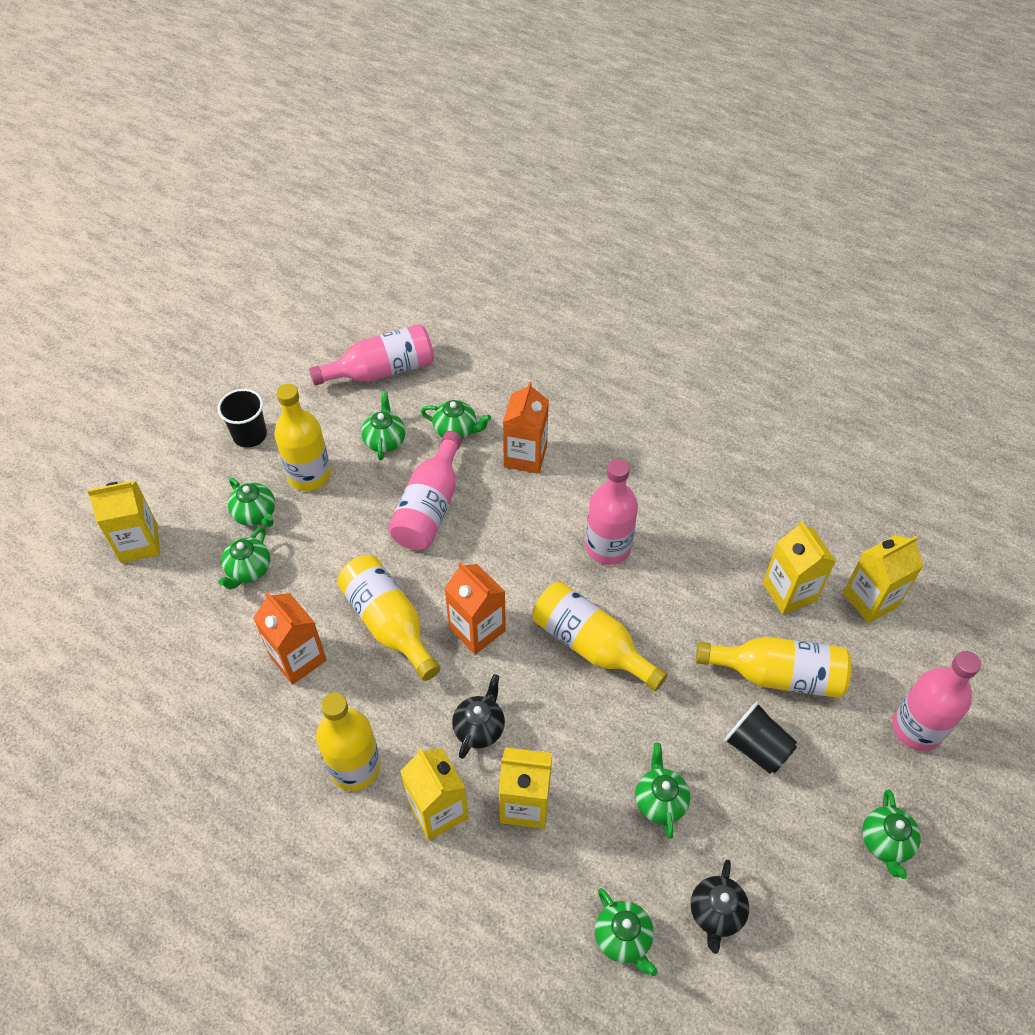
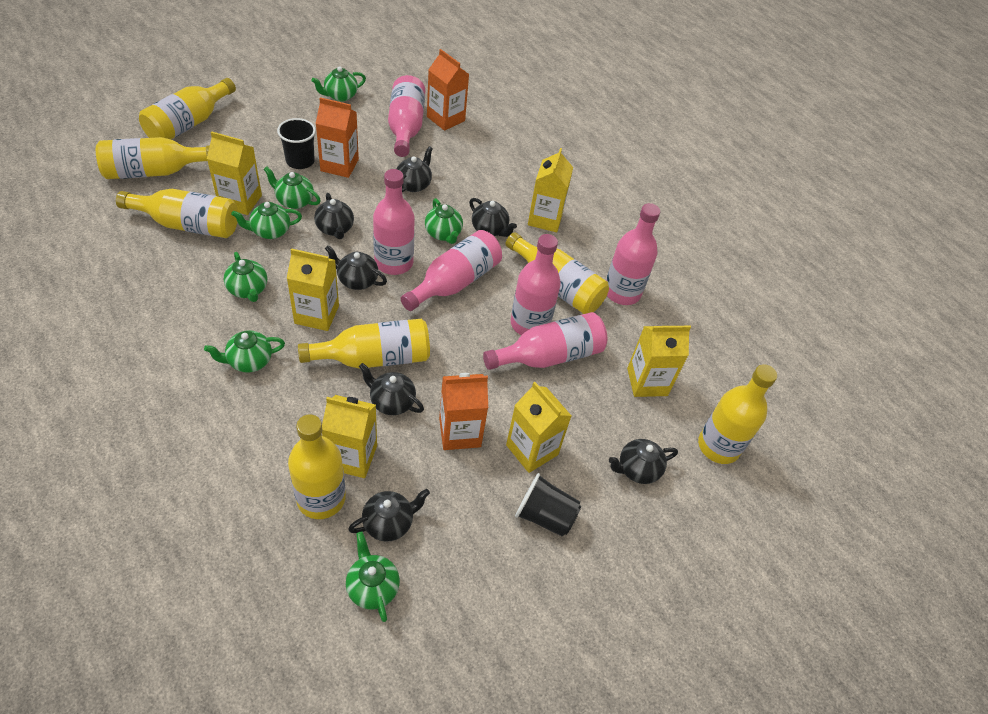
black teapot: [452,674,505,759] [691,860,749,954] = 2 -> [314,193,354,239] [325,245,387,290] [348,489,430,541] [359,363,424,415] [397,146,433,192] [469,198,517,237] [609,439,678,484] = 7
pink bottle: [309,324,434,386] [388,431,462,550] [586,459,638,565] [892,651,981,751] = 4 -> [373,169,415,275] [388,75,425,157] [401,230,502,311] [483,312,607,370] [510,234,561,335] [606,203,660,305] = 6
yellow bottle: [274,384,331,491] [316,692,381,791] [337,555,440,681] [532,582,668,691] [696,637,851,698] = 5 -> [96,137,210,179] [116,189,238,238] [139,78,236,139] [288,414,346,519] [298,319,430,369] [506,232,609,314] [698,364,777,464] = 7
yellow carton: [87,481,160,563] [400,748,469,841] [499,747,552,829] [763,521,836,614] [843,535,924,623] = 5 -> [207,131,262,215] [287,248,339,331] [322,395,377,478] [506,382,571,473] [528,148,573,232] [627,326,691,397] = 6

